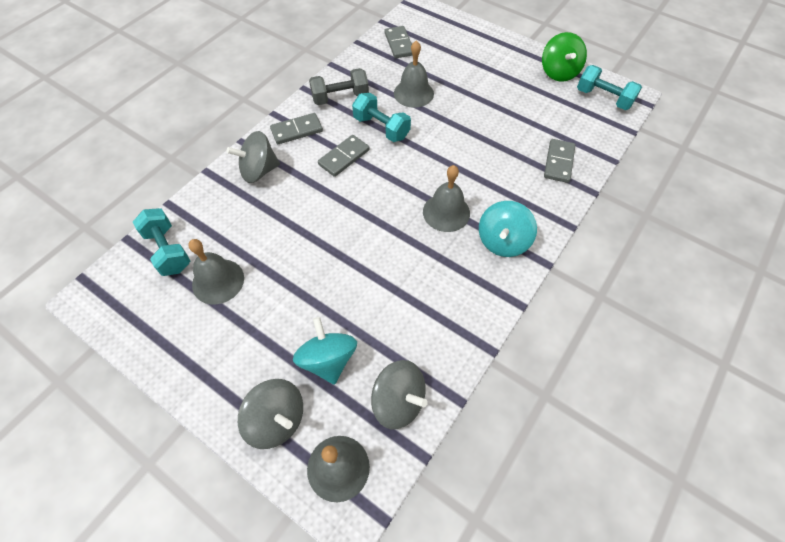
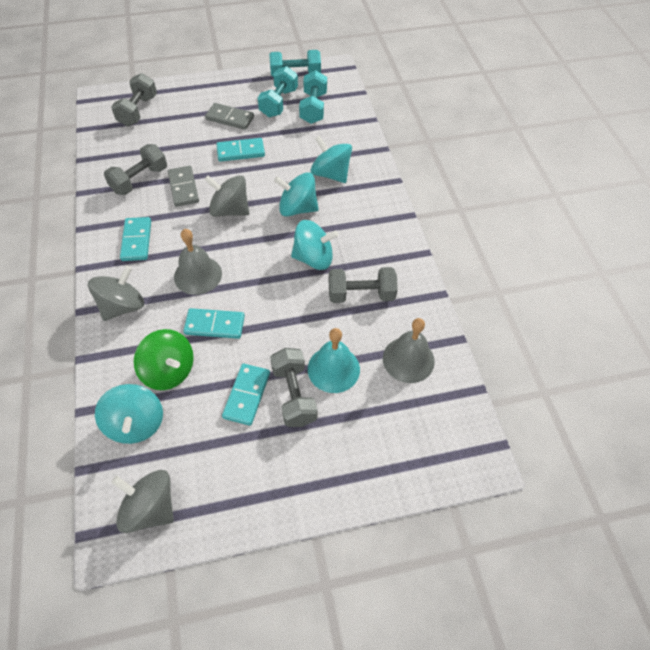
grey bell: [188,239,244,304] [307,436,370,502] [394,40,434,108] [423,165,470,232] = 4 -> [174,229,222,295] [383,318,435,383] = 2
grey domino: [270,113,323,144] [318,135,370,177] [384,26,413,58] [544,139,575,183] = 4 -> [168,166,199,207] [205,103,254,130] = 2
grey dumbbell: [309,68,369,105] = 1 -> [104,144,167,195] [111,73,157,126] [270,348,317,427] [329,267,398,303] = 4
turquoise bell: none = 0 -> [308,328,360,393] = 1
turquoise domino: none = 0 -> [120,217,151,261] [183,308,245,339] [216,138,265,162] [222,364,270,426] = 4
turquoise spinning top: [293,317,357,385] [479,201,537,257] = 2 -> [95,384,163,444] [274,172,319,217] [291,220,338,270] [311,135,352,183] = 4

